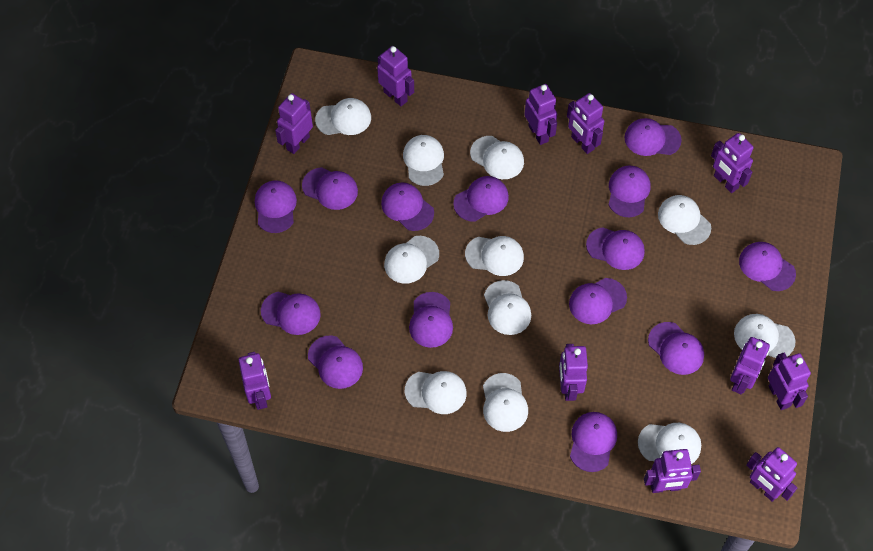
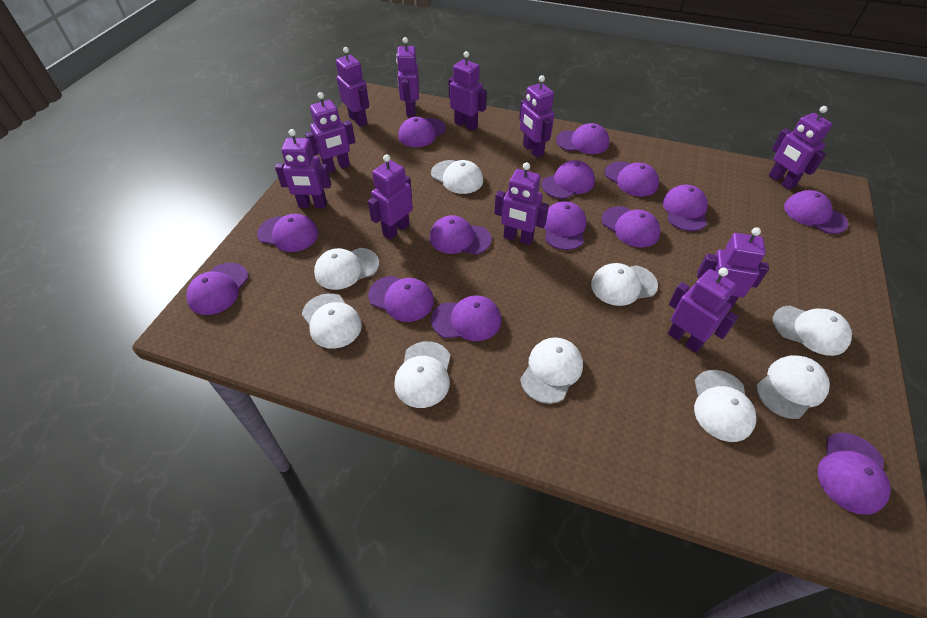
white cap: [315,98,371,135] [384,236,439,284] [403,135,444,186] [405,371,467,414] [465,236,524,276] [470,136,524,179] [483,373,528,432] [484,280,531,335] [638,423,701,464] [658,195,711,245] [734,314,795,358] = 11 -> [302,293,362,349] [314,248,379,290] [394,341,450,408] [431,160,483,194] [520,337,583,404] [591,263,658,306] [694,370,756,442] [756,355,830,419] [773,305,852,356] = 9

